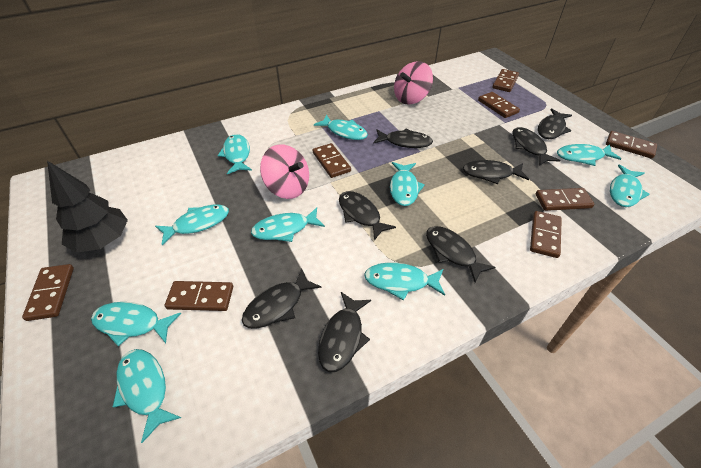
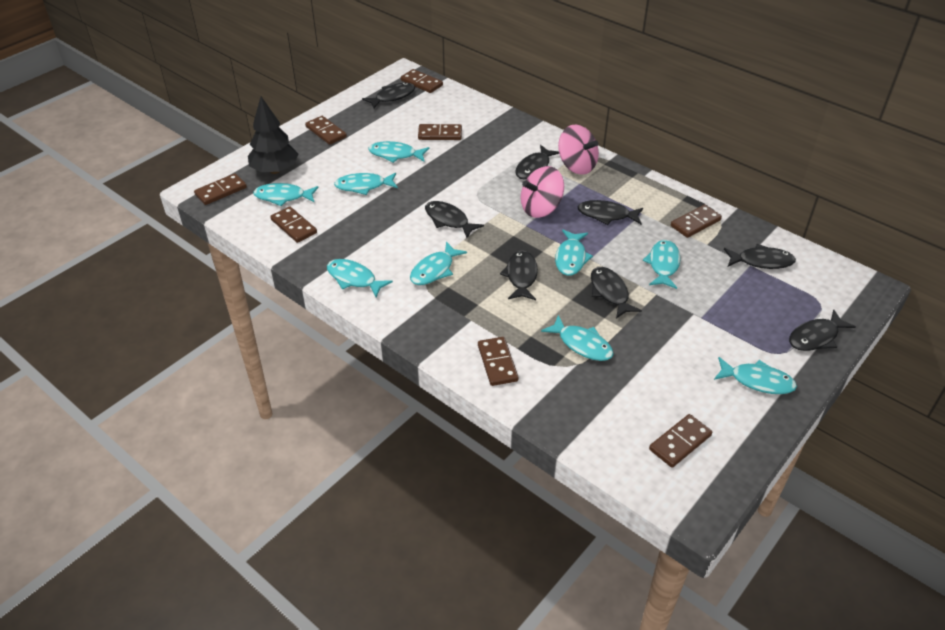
turquoise fish: [91,302,181,346] [112,349,181,443] [155,205,229,245] [217,134,252,174] [251,207,325,242] [314,114,368,140] [364,263,445,301] [390,162,425,206] [557,144,621,166] [610,165,650,207] = 10 -> [253,183,319,206] [327,259,393,297] [334,172,398,195] [369,141,429,163] [410,242,467,285] [541,315,613,361] [555,230,593,276] [643,240,681,289] [714,357,797,394] = 9

